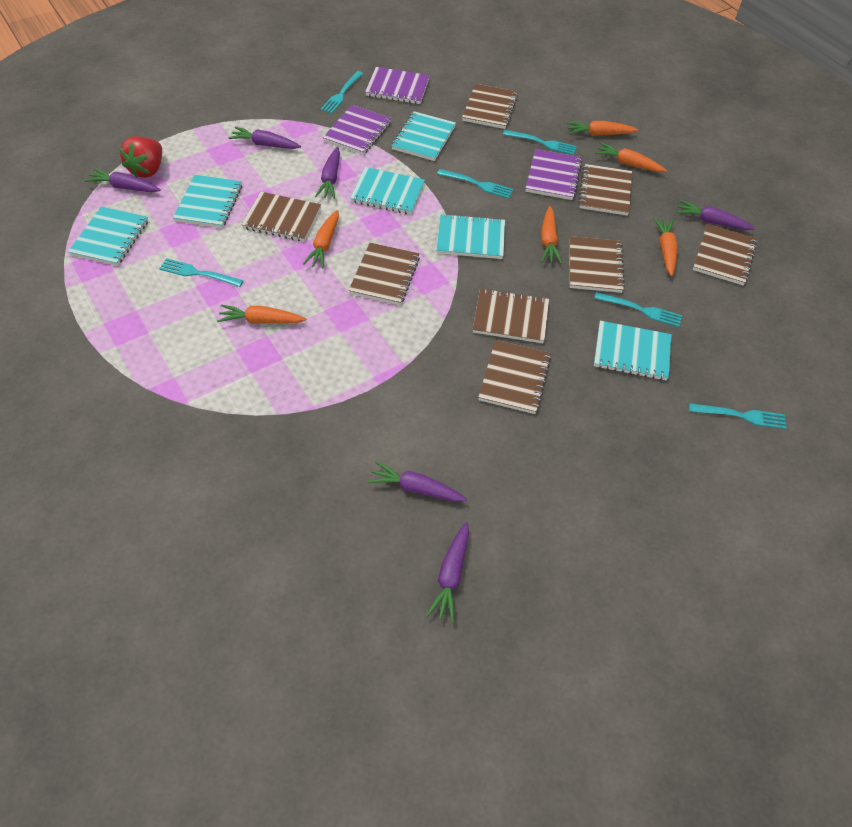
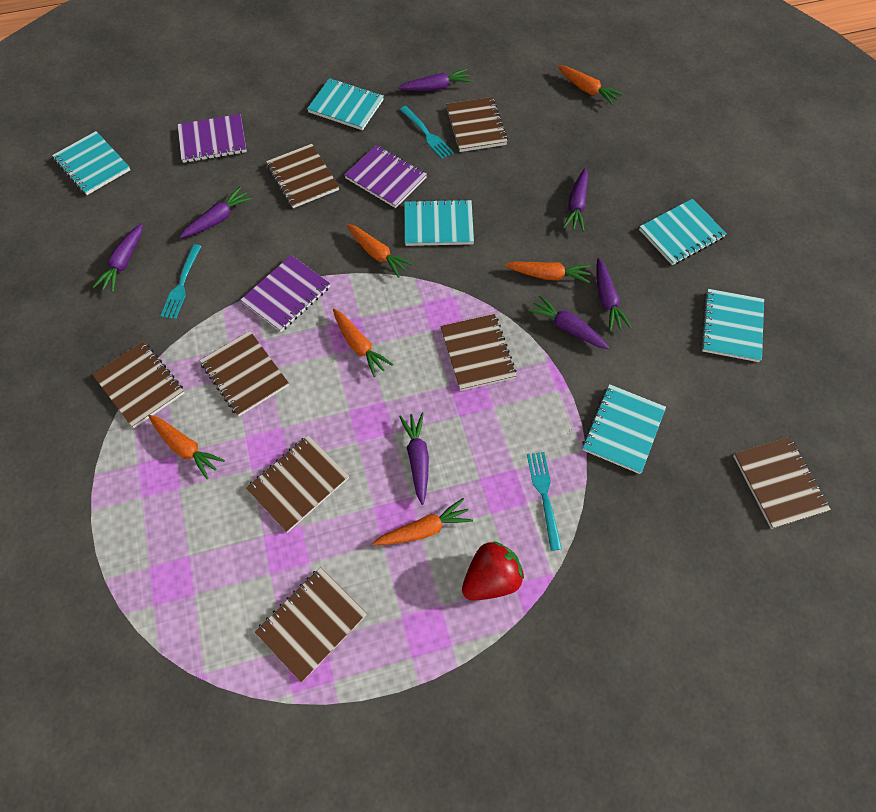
purple carrot: [84,168,161,192] [228,127,301,149] [315,147,340,199] [368,461,467,502] [426,522,469,623] [676,200,755,230] = 6 -> [93,223,143,292] [179,187,253,238] [398,69,472,91] [399,412,429,505] [528,295,610,349] [563,168,588,232] [596,258,632,332] = 7
turquoise fork: [159,258,244,287] [321,71,363,114] [437,169,513,199] [503,130,577,155] [594,292,682,327] [689,403,786,429] = 6 -> [161,244,201,319] [400,106,453,159] [527,452,562,551] = 3

